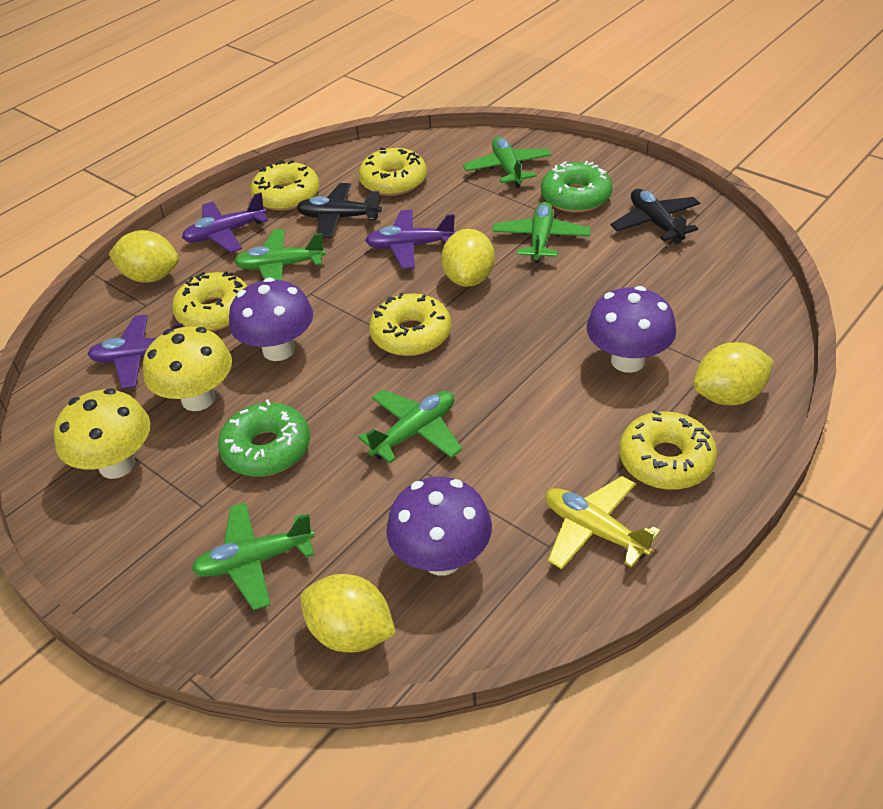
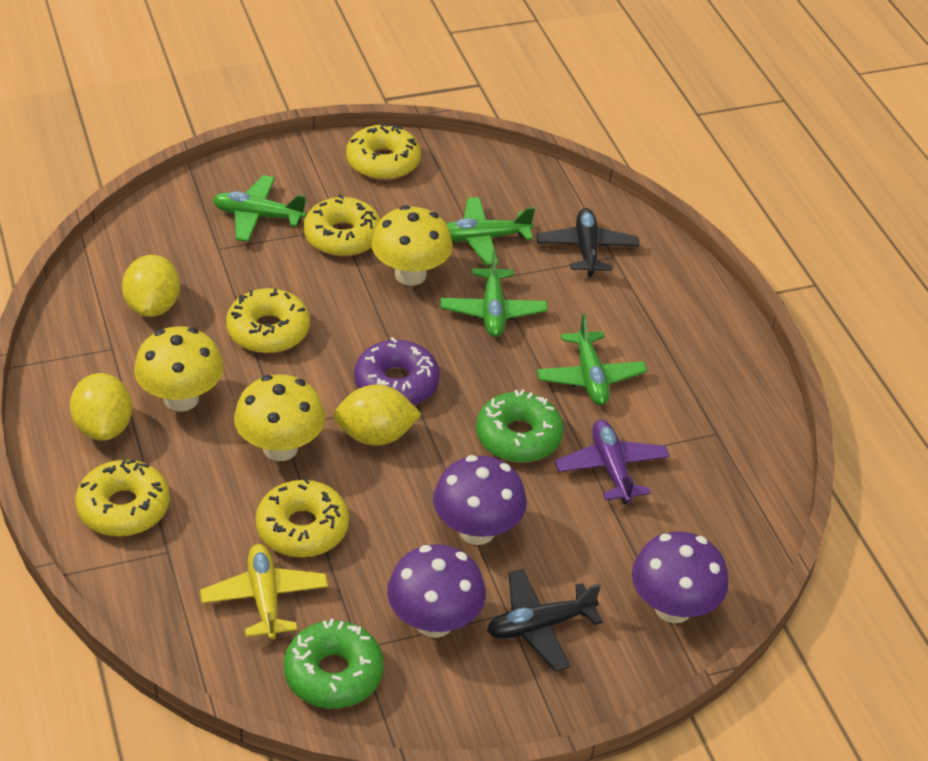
green plane: [191,503,315,610] [234,229,326,280] [358,390,462,463] [463,137,551,188] [492,202,591,263] = 5 -> [213,175,307,242] [440,250,548,337] [447,197,535,266] [536,313,647,405] = 4
purple donut: none = 0 -> [354,337,440,405] = 1
purple plane: [87,314,183,389] [182,192,268,253] [365,210,456,269] = 3 -> [554,420,670,504] = 1
yellow lemon: [109,230,179,283] [300,574,396,652] [441,229,495,287] [693,342,774,405] = 4 -> [70,373,132,441] [122,255,180,317] [333,385,422,446] = 3
yellow mushroom: [54,389,150,479] [143,326,232,411] = 2 -> [134,326,224,412] [234,374,325,461] [371,205,453,286] = 3

